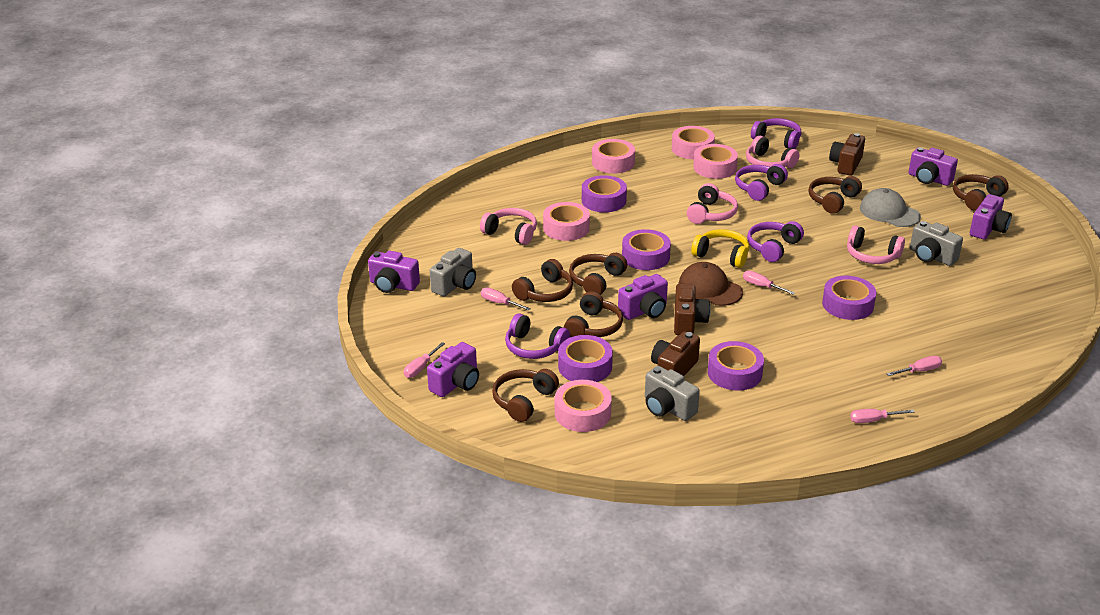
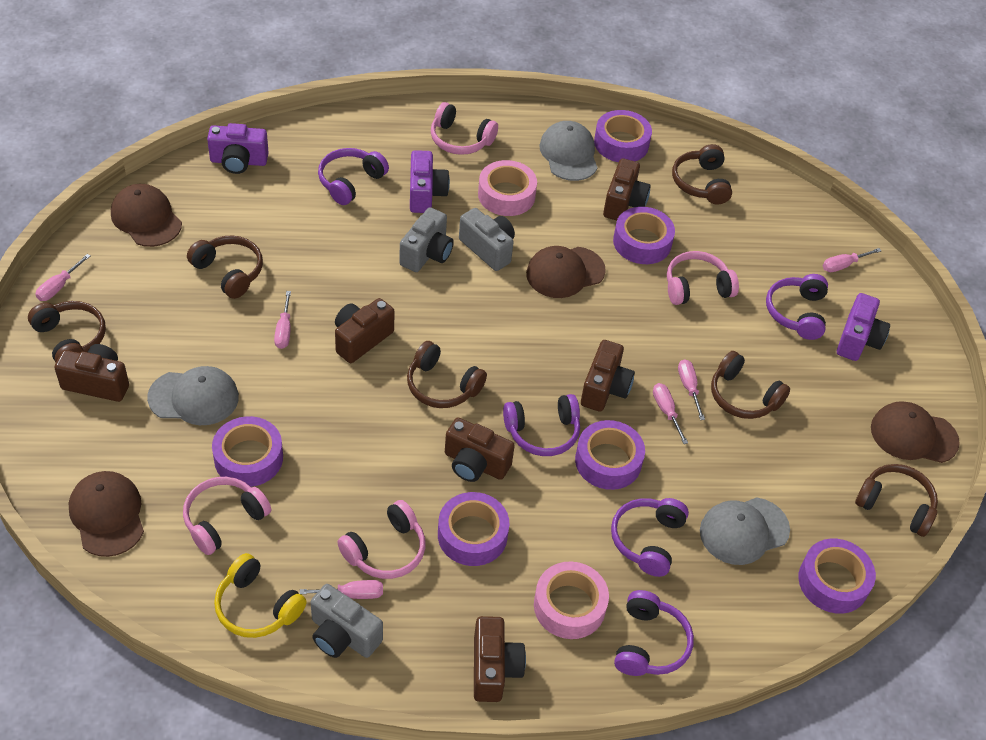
brown camera: [651,331,700,376] [674,283,710,335] [829,133,865,175] = 3 -> [54,344,129,402] [335,298,394,363] [445,418,515,482] [474,616,526,702] [581,340,635,412] [603,158,651,220] = 6
brown cap: [679,262,743,306] = 1 -> [68,471,144,557] [111,184,182,247] [526,246,606,298] [871,401,960,463] = 4
grey cap: [860,188,921,227] = 1 -> [147,366,239,425] [539,121,598,181] [700,497,790,565] = 3
pink screwdriver: [404,342,445,378] [481,287,531,311] [743,271,795,295] [850,409,915,423] [886,356,942,376] = 5 -> [35,254,91,301] [274,291,291,349] [300,580,383,599] [653,383,688,444] [678,359,705,420] [823,248,881,272] = 6
pink tape: [543,202,590,241] [555,380,612,432] [592,139,635,173] [672,126,715,159] [693,144,738,179] = 5 -> [478,160,537,216] [534,561,609,639] = 2
purple camera: [368,251,420,293] [427,342,479,397] [618,274,668,320] [908,147,958,186] [970,194,1012,239] = 5 -> [207,123,269,174] [410,150,450,213] [837,293,890,361] = 3
purple headphones: [505,313,570,359] [735,164,788,201] [747,221,804,262] [751,118,801,149] = 4 -> [318,148,389,205] [503,394,580,456] [611,498,689,577] [614,590,694,676] [766,274,828,340] = 5
purple tape: [558,335,613,382] [582,175,627,212] [622,229,671,270] [708,341,764,391] [822,276,876,320] = 5 -> [212,416,283,487] [438,492,509,566] [575,420,645,490] [594,110,652,162] [613,207,675,264] [798,539,876,614] = 6

